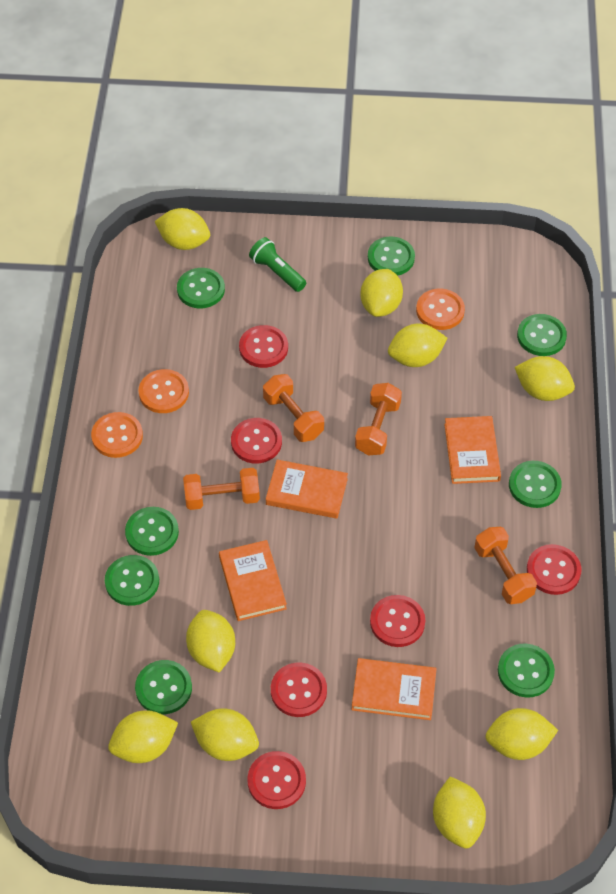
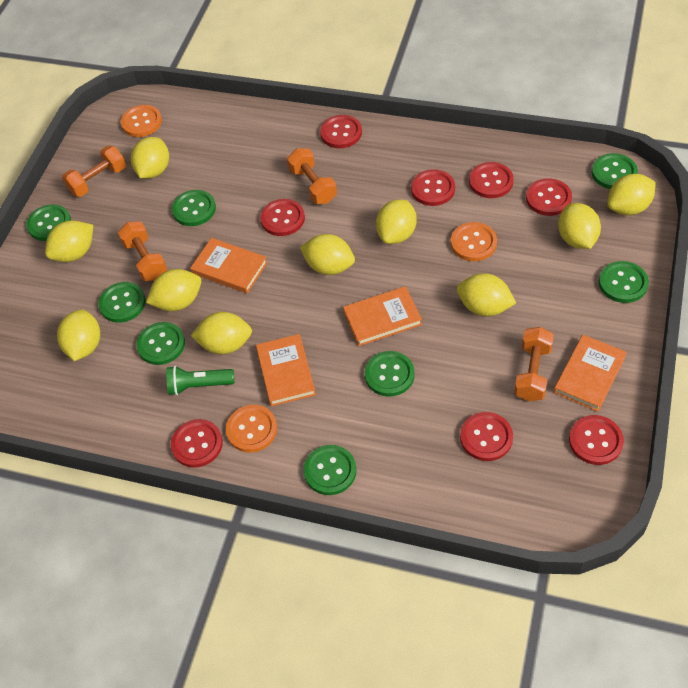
red button: [231,418,282,464] [239,325,288,368] [247,751,306,809] [271,662,327,717] [370,595,425,647] [527,544,581,595] = 6 -> [171,419,223,468] [260,199,305,236] [320,115,362,148] [411,169,455,206] [460,412,513,461] [469,162,514,198] [526,178,572,216] [569,415,624,465] = 8
yellow lemon: [108,710,178,763] [155,208,210,250] [186,610,235,672] [191,709,259,761] [360,269,403,317] [388,324,447,367] [433,776,486,849] [485,708,558,760] [515,356,575,401] = 9 -> [45,220,93,262] [57,309,100,361] [131,137,169,179] [146,269,201,311] [191,312,252,354] [300,234,355,275] [376,200,417,244] [457,273,516,316] [558,203,601,249] [608,174,656,215] = 10

